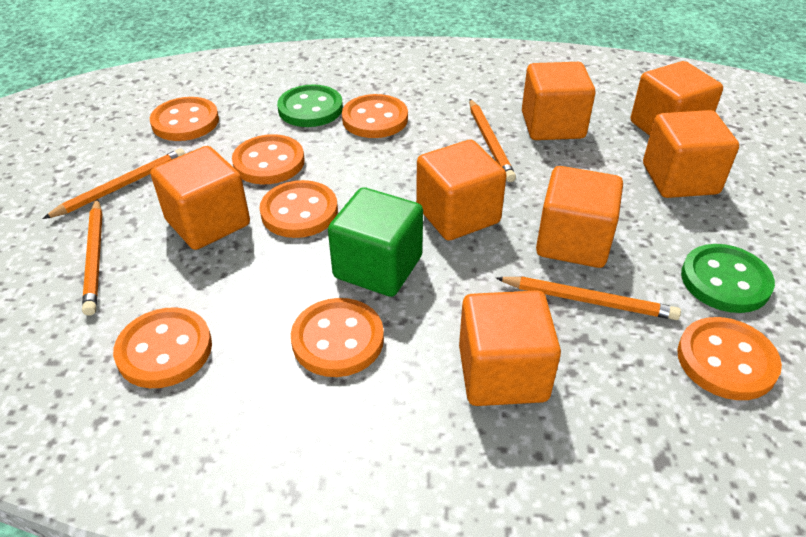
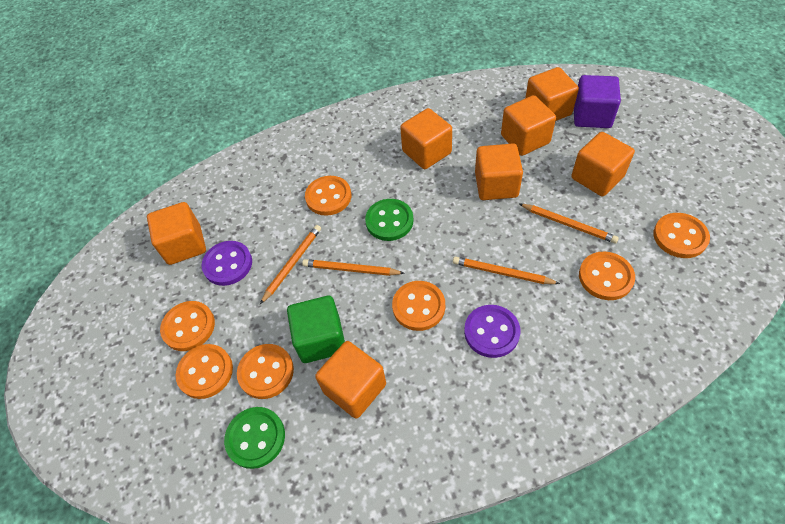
purple button: none = 0 -> [201,241,252,286] [464,305,520,358] = 2
purple cube: none = 0 -> [574,75,621,128] = 1

